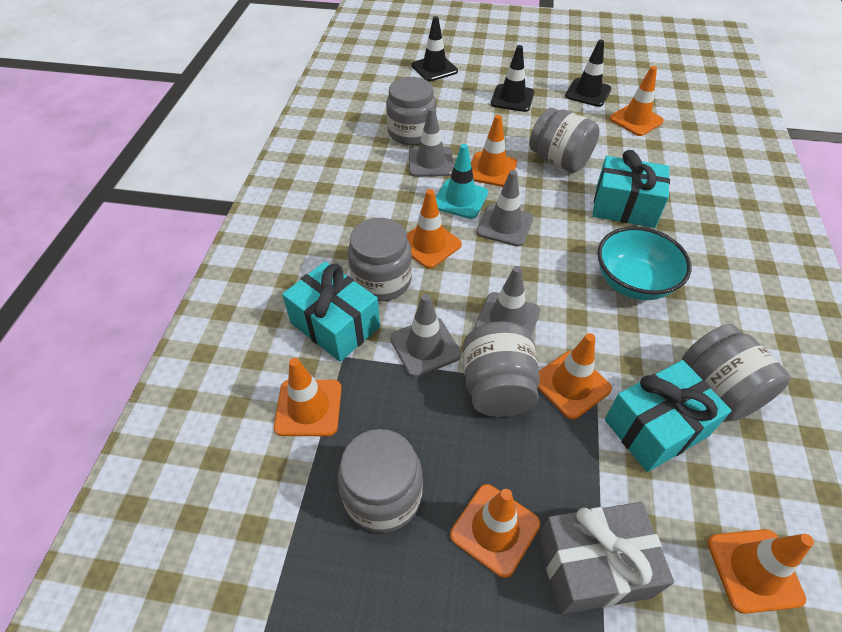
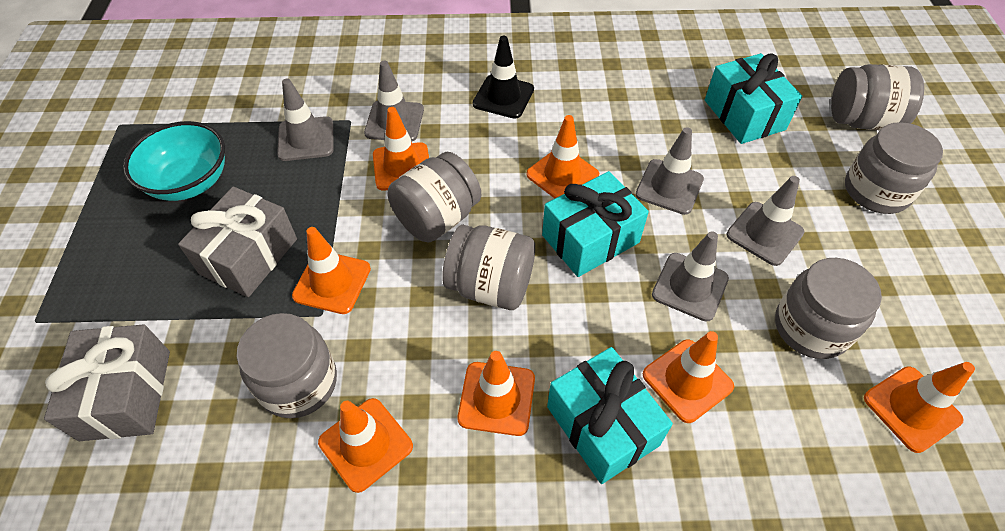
black traffic cone: [412,16,458,81] [491,45,534,112] [565,40,612,107] = 3 -> [473,36,534,119] = 1
grey gift: [539,502,674,614] = 1 -> [44,324,170,441] [178,187,297,297] = 2
grey traffic cone: [390,294,461,377] [409,107,453,177] [474,266,540,336] [476,170,534,247] = 4 -> [277,78,333,161] [364,61,424,141] [636,127,704,215] [652,231,729,321] [726,176,805,266] = 5
turquoise traffic cone: [436,144,488,219] = 1 -> none = 0

